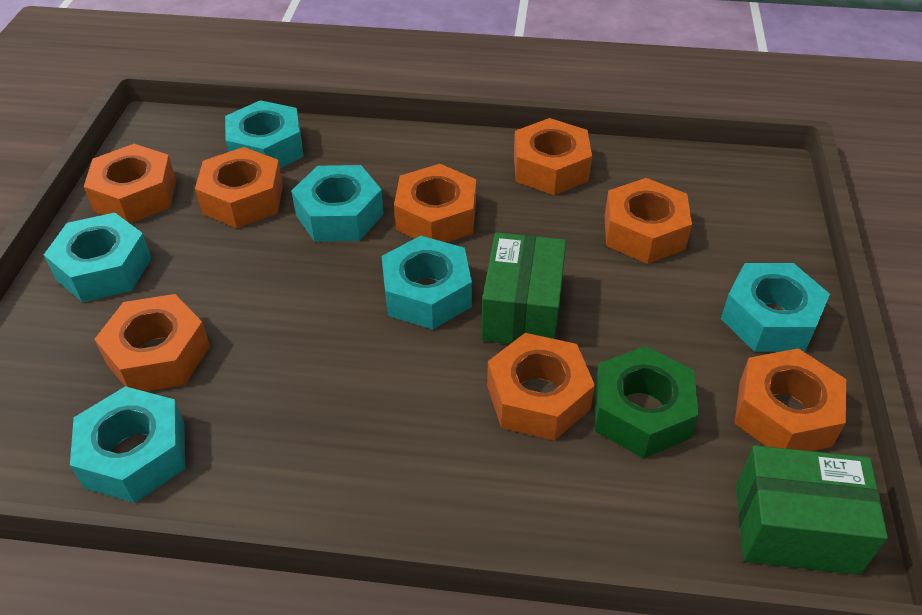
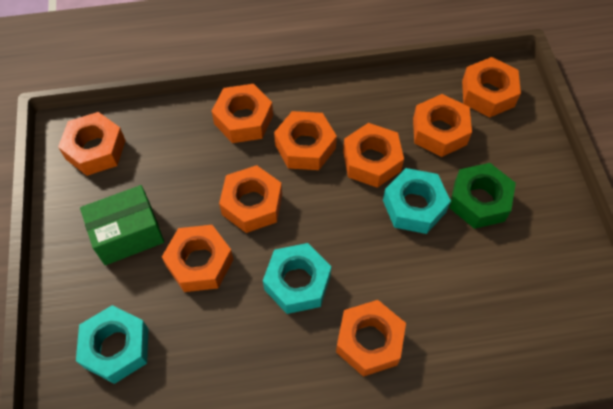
green box: [481,232,566,344] [736,445,888,575] = 2 -> [80,185,164,265] = 1
orange nut: [84,144,176,223] [95,294,210,392] [195,147,283,228] [394,164,476,243] [487,333,595,441] [514,118,592,195] [604,178,692,264] [735,348,846,451] = 8 -> [58,112,126,176] [162,225,234,292] [212,84,273,143] [219,165,282,233] [274,111,337,170] [336,300,406,377] [343,123,404,188] [413,94,472,157] [462,57,521,117] = 9
turquoise nut: [44,213,151,302] [70,386,185,503] [225,100,304,168] [291,165,384,242] [382,236,472,329] [721,263,830,352] = 6 -> [76,305,149,384] [263,243,331,314] [383,168,451,234] = 3

